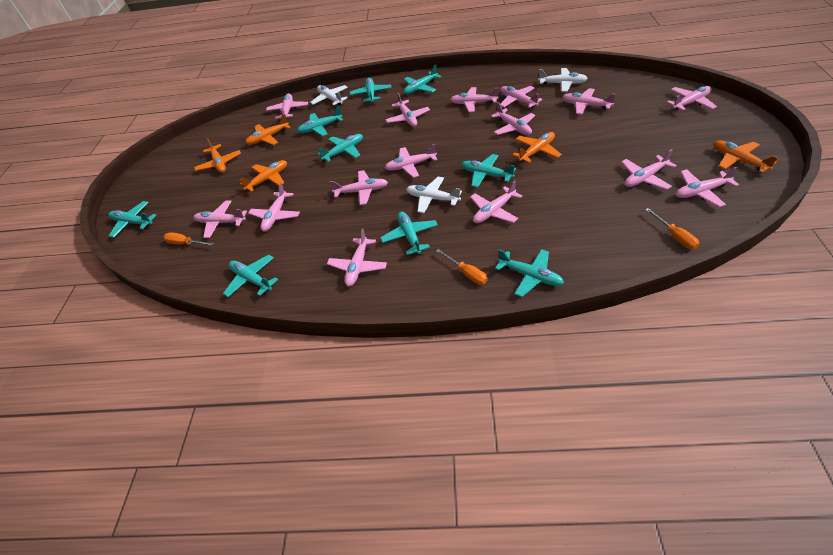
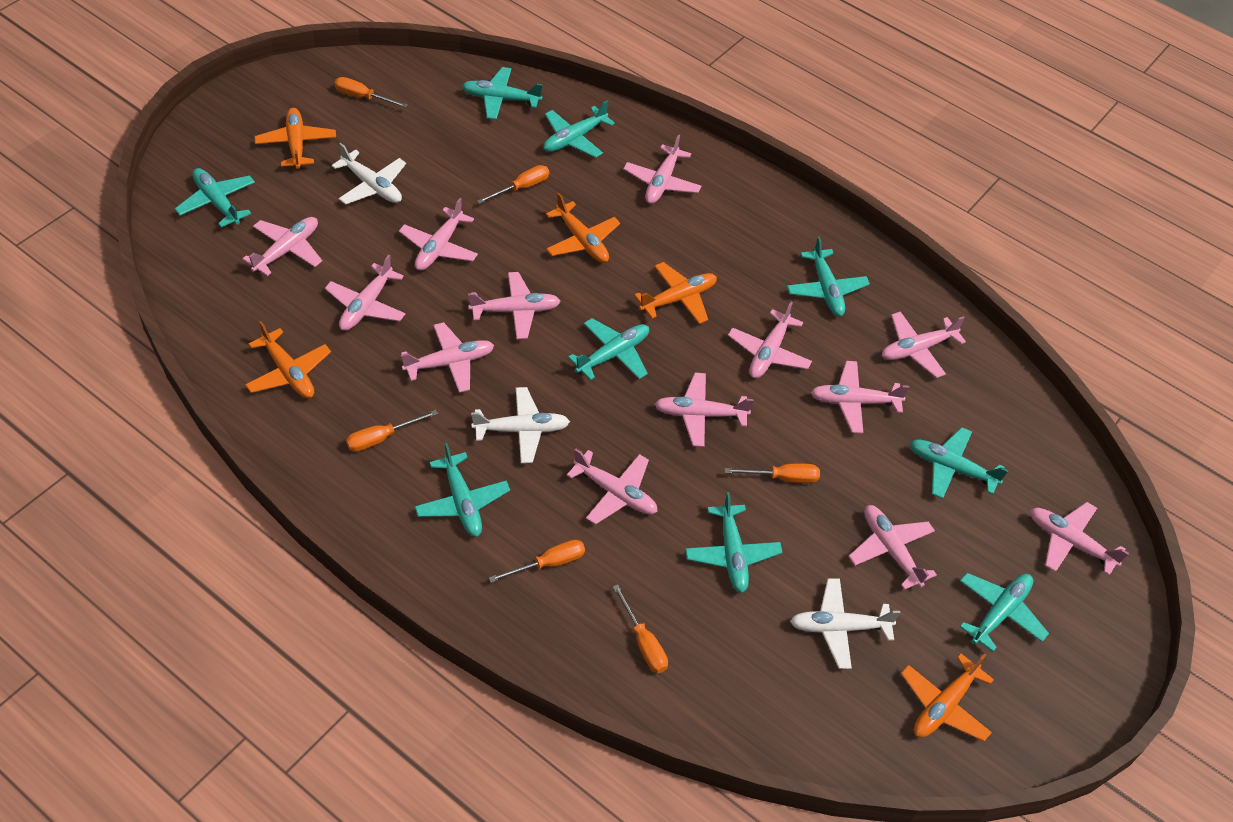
orange screwdriver: [164,232,214,246] [436,249,487,285] [645,208,699,249] = 3 -> [334,77,408,108] [346,410,438,452] [477,165,549,204] [489,540,585,583] [613,584,668,673] [724,463,820,483] = 6
pink plane: [194,200,247,238] [248,183,300,231] [266,94,308,119] [327,229,387,287] [330,170,388,205] [385,93,430,127] [385,144,438,178] [450,87,499,112] [470,180,522,223] [491,102,535,135] [500,86,543,108] [562,88,616,115] [621,149,677,190] [667,86,717,111] [676,167,739,207] = 15 -> [242,217,322,276] [325,255,406,331] [399,198,478,271] [401,322,494,393] [468,272,561,339] [566,449,658,525] [623,134,701,204] [654,373,753,447] [728,302,812,378] [810,361,909,433] [849,505,937,590] [882,312,966,378] [1030,502,1129,575] = 13

